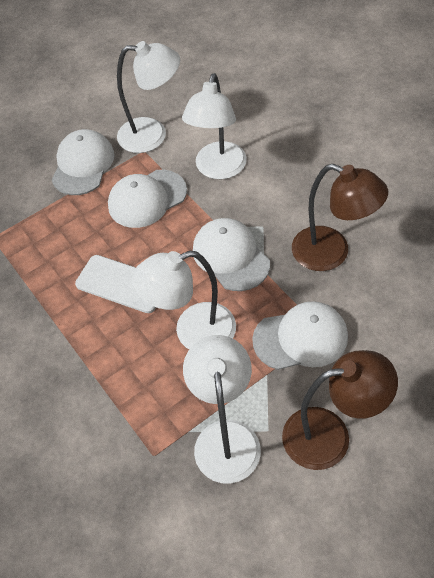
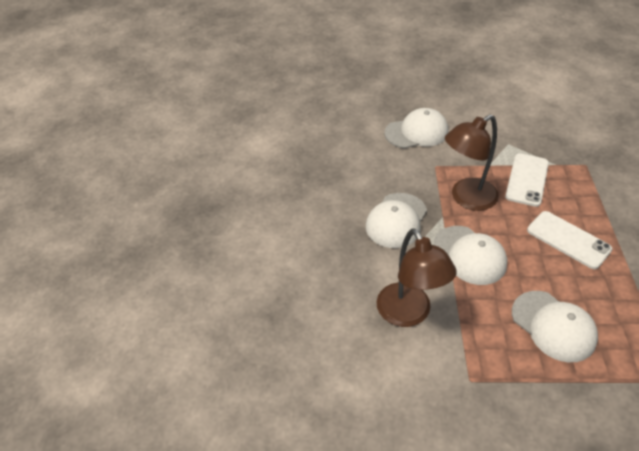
white lamp: [117,41,180,153] [132,251,236,349] [182,73,247,179] [183,335,261,483] = 4 -> none = 0
white phone: [75,255,156,313] = 1 -> [505,153,549,207] [527,211,612,269] = 2

